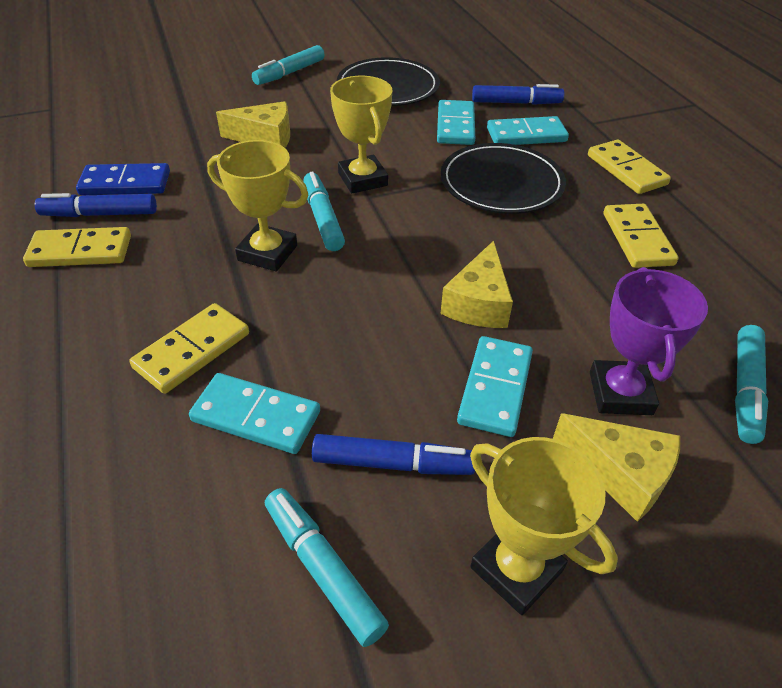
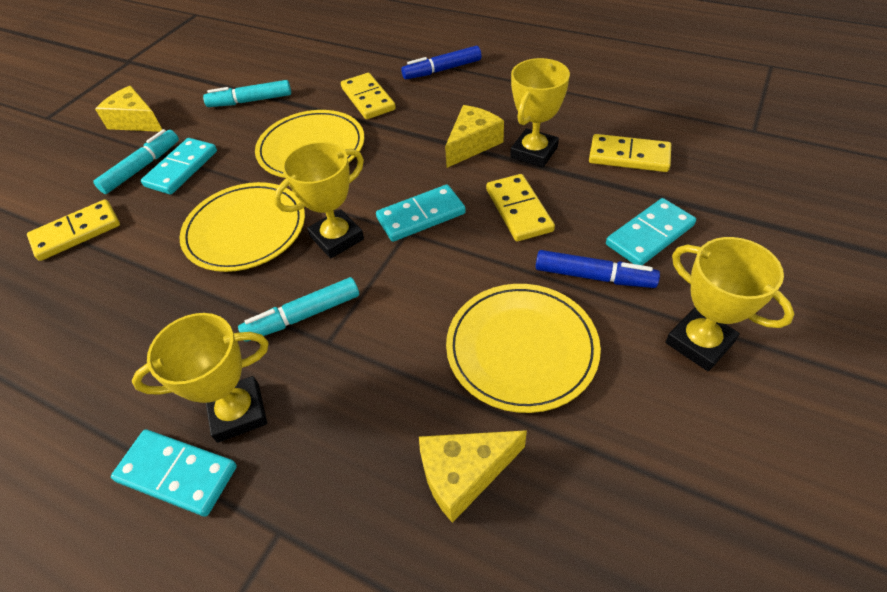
black plate: [337,57,440,106] [441,143,566,214] = 2 -> none = 0
blue domino: [76,163,170,195] = 1 -> none = 0
blue marker: [35,193,157,217] [312,434,475,475] [472,84,564,105] = 3 -> [401,46,481,79] [536,250,660,288] = 2
purple trophy: [590,267,708,415] = 1 -> none = 0
turquoise marker: [252,45,325,85] [265,488,389,647] [303,171,345,251] [735,325,768,444] = 4 -> [93,129,179,194] [203,80,291,107] [238,277,359,342] = 3
yellow plate: none = 0 -> [179,182,305,272] [255,110,364,178] [446,284,601,413] = 3
yellow trophy: [207,140,309,271] [330,76,392,193] [470,437,618,615] = 3 -> [132,313,269,443] [274,142,364,258] [510,58,570,168] [665,237,794,371] = 4

